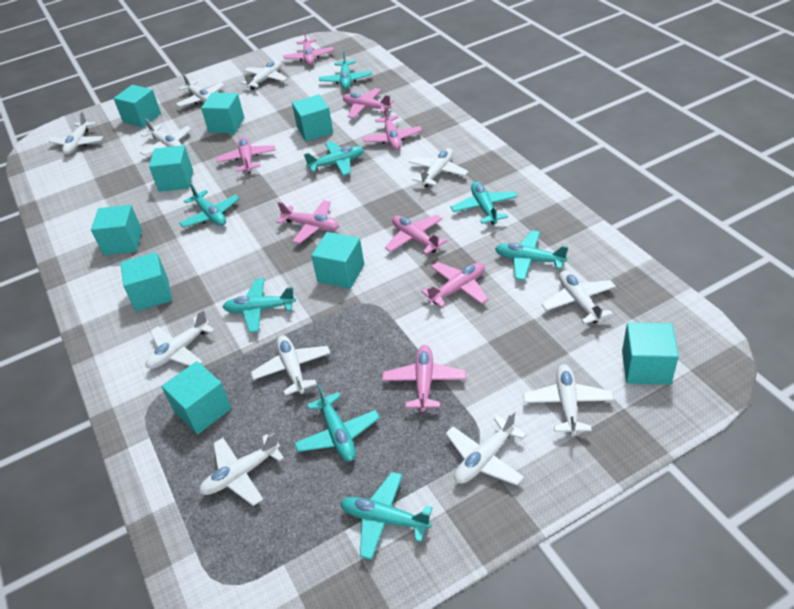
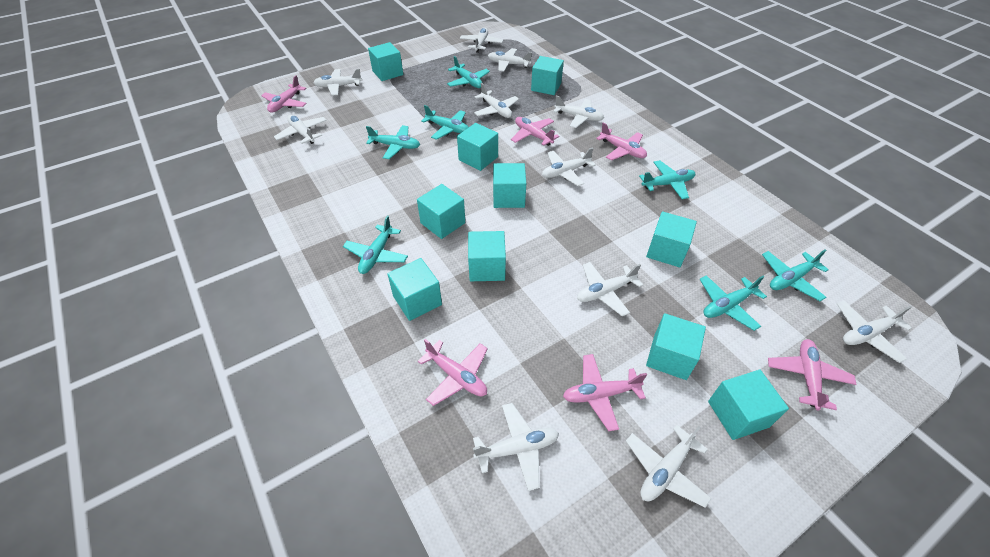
pink plane: [216,137,276,174] [277,200,339,244] [283,30,334,65] [343,88,394,118] [362,105,422,150] [382,345,466,412] [385,215,447,254] [421,262,489,308] = 8 -> [261,75,307,112] [418,339,488,406] [511,117,559,146] [563,354,647,431] [596,122,647,160] [768,339,856,411] = 6
turquoise cube: [91,205,142,255] [113,85,161,127] [120,252,172,311] [149,145,193,192] [162,361,232,434] [201,93,244,134] [292,94,333,142] [311,232,364,289] [622,323,679,385] = 9 -> [368,42,403,81] [387,258,442,321] [417,184,465,239] [457,123,498,171] [468,231,506,281] [493,163,526,208] [531,56,564,95] [646,211,697,267] [646,313,706,380] [708,370,789,440] = 10
turquoise plane: [179,183,240,228] [223,278,296,333] [294,385,380,461] [304,141,364,176] [319,51,372,89] [341,472,433,560] [451,182,518,225] [495,230,568,281] = 8 -> [343,216,408,274] [366,125,420,159] [421,105,469,140] [447,56,490,88] [639,160,696,199] [700,275,767,331] [762,249,829,301] = 7

